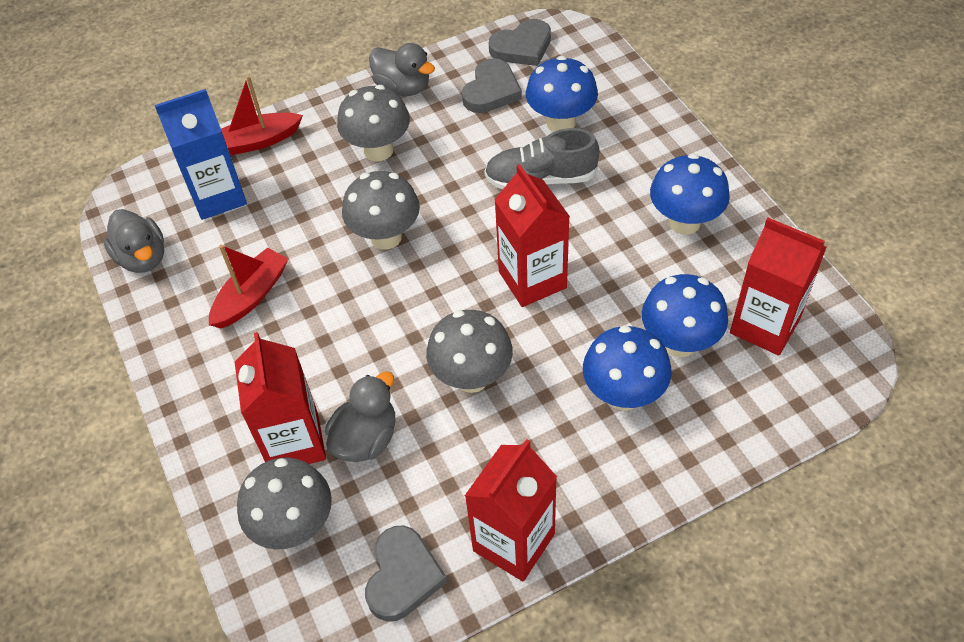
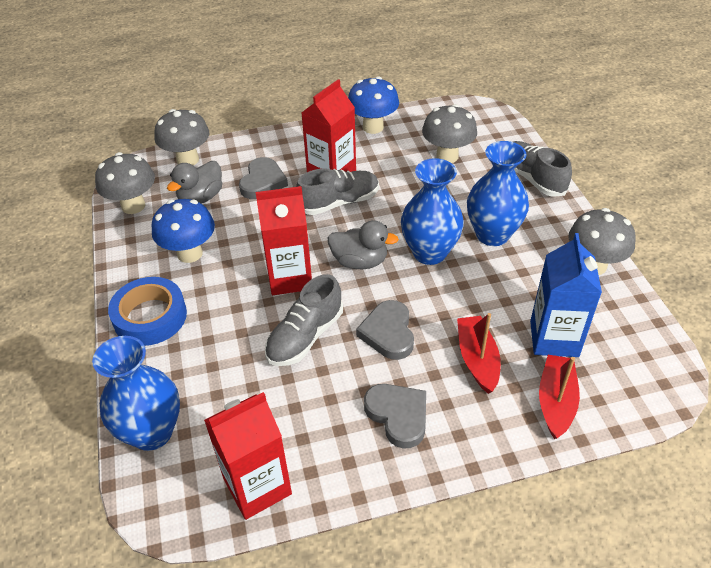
blue mushroom: [526,56,598,132] [583,325,672,411] [642,274,728,357] [650,153,730,235] = 4 -> [151,199,215,263] [348,77,399,134] = 2
blue tape: none = 0 -> [108,277,187,346] = 1
blue vase: none = 0 -> [92,336,180,451] [401,158,464,265] [467,141,529,246] = 3
grey duck: [103,209,164,273] [325,371,395,462] [369,43,435,96] = 3 -> [167,161,222,204] [327,220,399,269] = 2
grey shoe: [484,128,599,190] = 1 -> [265,274,343,366] [296,168,379,215] [513,141,572,197] = 3
red carton: [235,332,326,464] [465,439,557,581] [494,164,570,307] [730,218,826,356] = 4 -> [204,392,292,520] [256,186,312,295] [302,79,356,172] = 3

